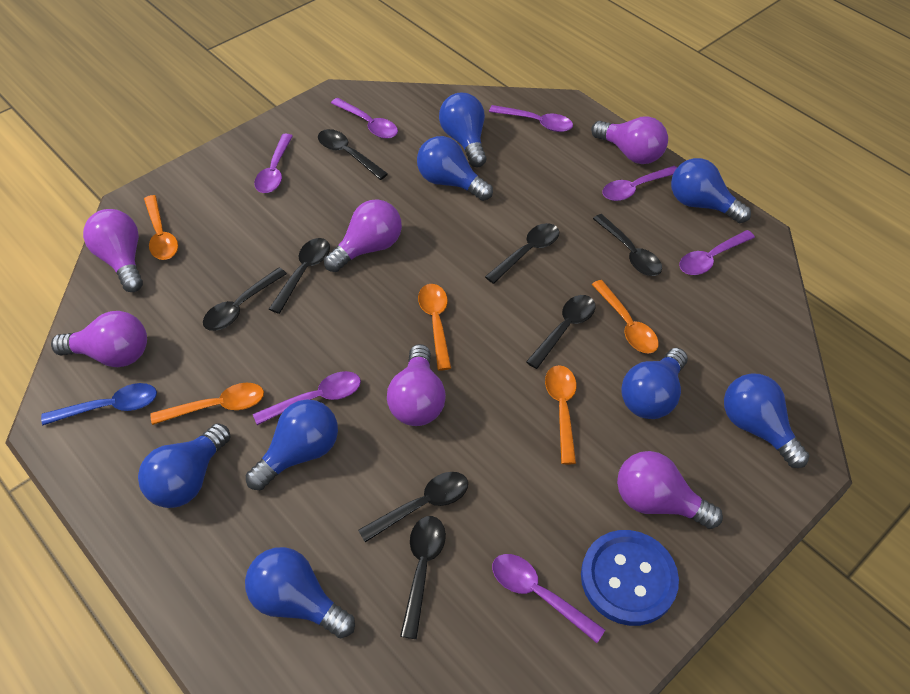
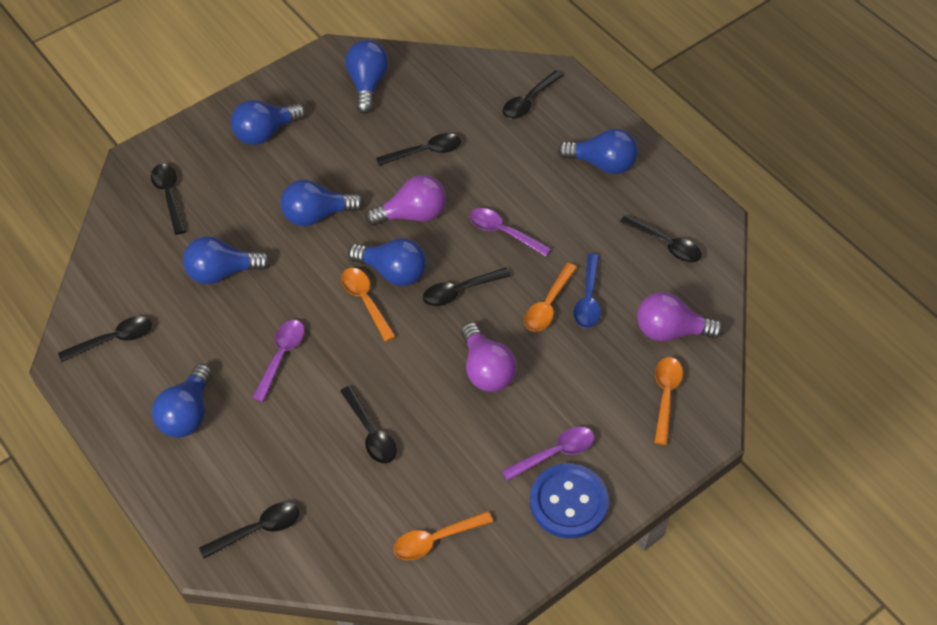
blue light bulb: [138,423,231,508] [245,547,355,638] [246,399,338,490] [417,136,493,201] [439,93,486,167] [621,348,688,419] [671,158,751,223] [724,373,809,468] = 8 -> [152,364,212,438] [183,236,271,284] [231,100,306,145] [280,180,364,226] [345,40,388,114] [348,238,426,286] [558,129,638,174] = 7
orange spoon: [144,195,178,260] [151,383,264,425] [418,284,451,370] [545,365,576,464] [591,280,659,354] = 5 -> [341,268,396,342] [393,511,493,560] [524,263,577,332] [654,357,683,445] = 4
purple light bulb: [51,311,147,367] [83,209,143,292] [324,199,402,272] [387,344,446,426] [591,116,668,164] [617,451,723,529] = 6 -> [366,175,446,226] [461,322,517,392] [637,292,723,341] = 3
purple spoon: [253,371,361,425] [254,133,293,193] [331,98,398,139] [489,105,573,132] [492,554,605,643] [602,166,677,201] [679,230,755,275] = 7 -> [253,320,305,402] [469,208,551,257] [502,427,594,481] = 3

